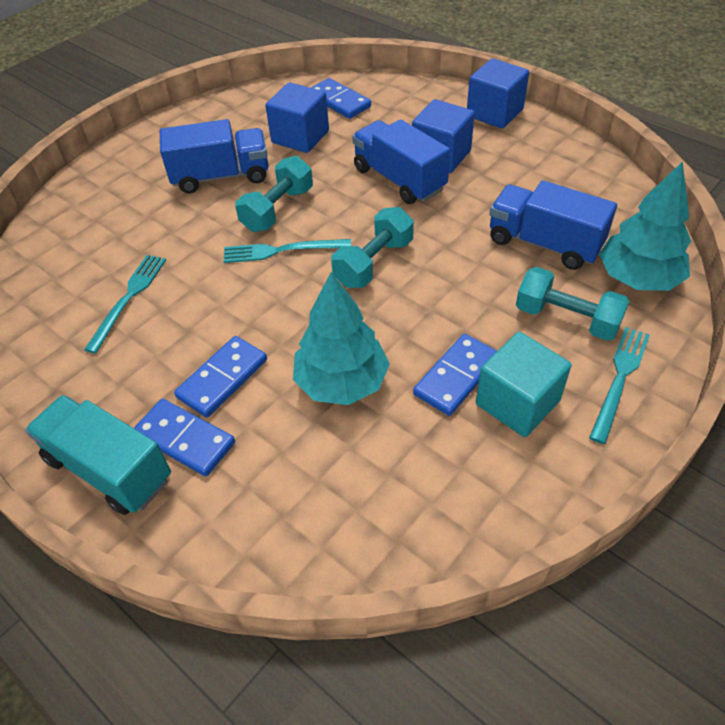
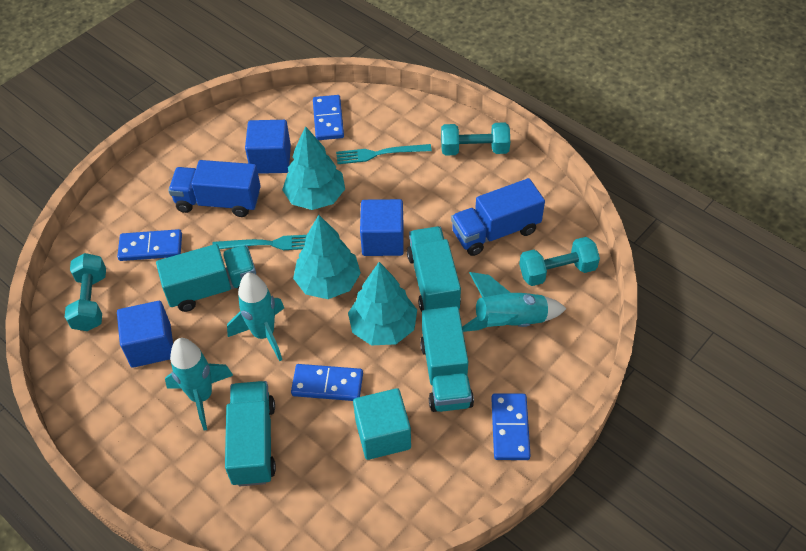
blue truck: [160,119,268,193] [352,119,450,204] [489,180,617,270] = 3 -> [168,160,261,217] [451,178,545,256] = 2
turquoise fork: [84,255,166,353] [223,239,351,263] [589,327,650,444] = 3 -> [212,235,307,250] [336,144,432,164] = 2
turquoise rocket: none = 0 -> [165,338,233,431] [227,272,284,361] [462,272,567,332] = 3
turquoise tree: [293,272,390,405] [599,161,691,291] = 2 -> [282,126,345,210] [293,215,361,299] [348,262,417,345] = 3
turquoise truck: [25,395,171,515] = 1 -> [156,244,256,312] [225,381,276,486] [407,227,461,312] [420,306,474,412] = 4

